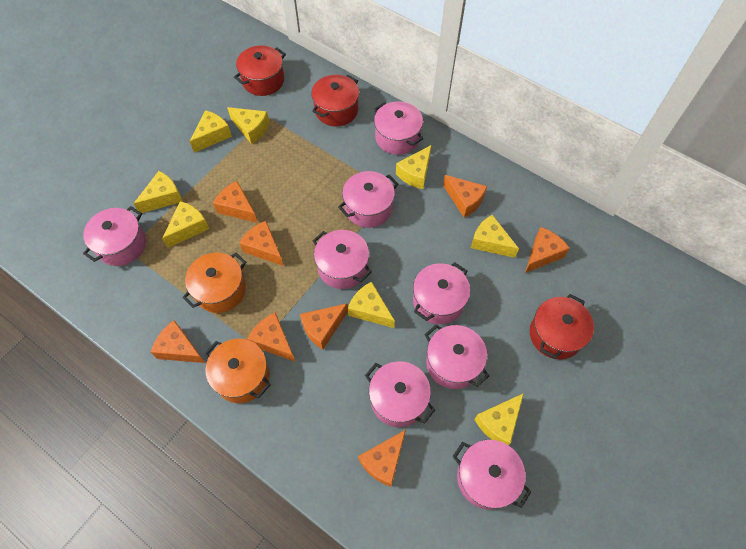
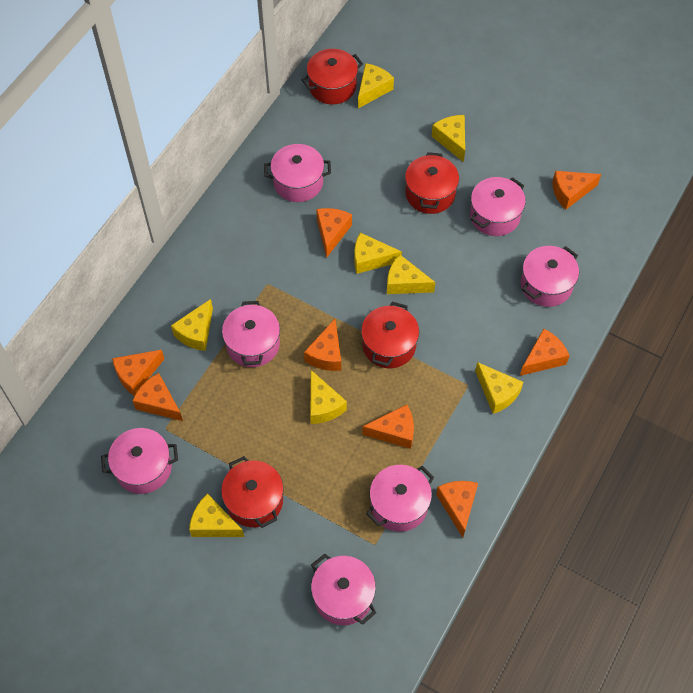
orange pot: [182,253,246,313] [205,339,270,403] = 2 -> none = 0
pink pot: [83,206,146,266] [313,230,372,289] [338,171,398,228] [365,361,435,427] [374,102,424,155] [413,262,470,324] [424,324,489,389] [452,440,531,510] = 8 -> [101,428,178,494] [222,301,280,367] [264,144,331,202] [311,554,376,625] [366,465,434,532] [470,177,526,236] [521,246,579,307] = 7
red pot: [234,45,286,96] [311,75,359,127] [530,294,594,359] = 3 -> [221,456,284,528] [301,49,363,104] [361,302,419,368] [405,152,459,214] = 4

